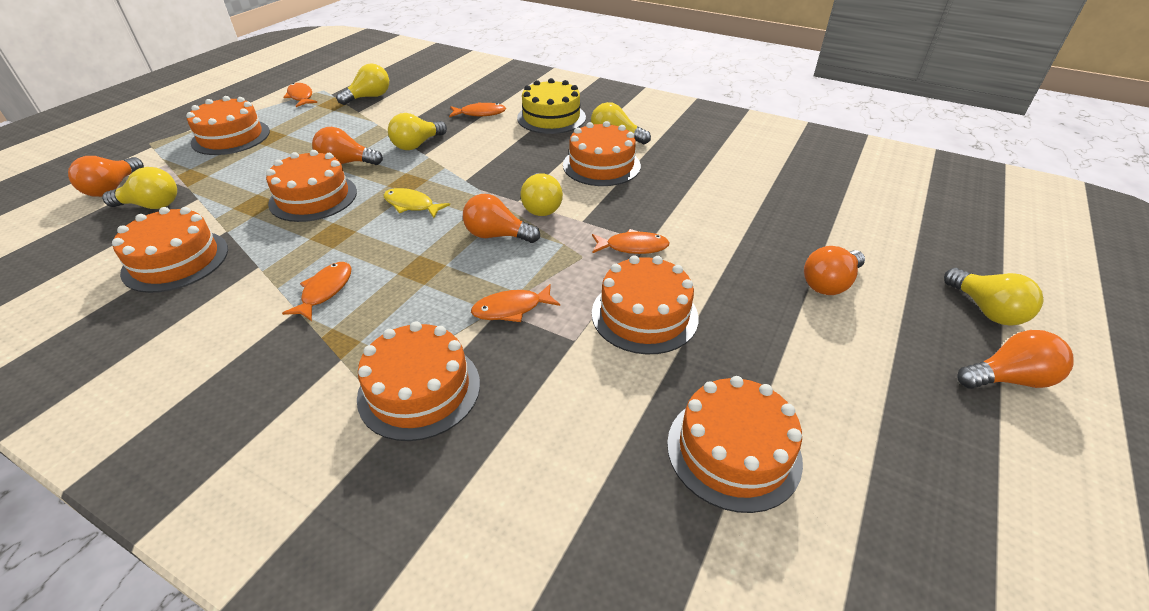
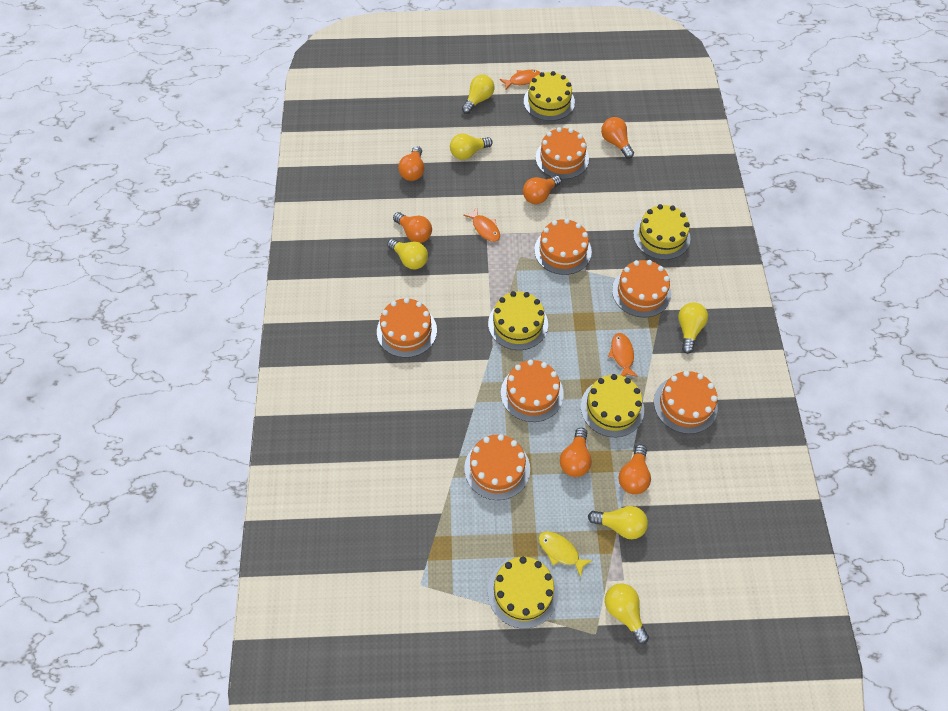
orange fish: [282,262,352,321] [283,83,317,107] [449,102,506,117] [471,284,560,322] [592,229,670,254] = 5 -> [463,208,500,242] [500,70,540,90] [608,333,638,377] = 3
orange light bulb: [68,156,144,197] [312,127,383,165] [463,194,540,243] [804,246,865,295] [957,330,1074,389] = 5 -> [393,212,432,243] [398,146,424,181] [523,175,561,204] [560,428,592,477] [601,117,634,159] [618,444,651,494] = 6
yellow cake: [517,78,586,134] = 1 -> [488,291,548,350] [488,557,559,629] [524,71,575,121] [581,374,644,437] [633,204,691,260] = 5

